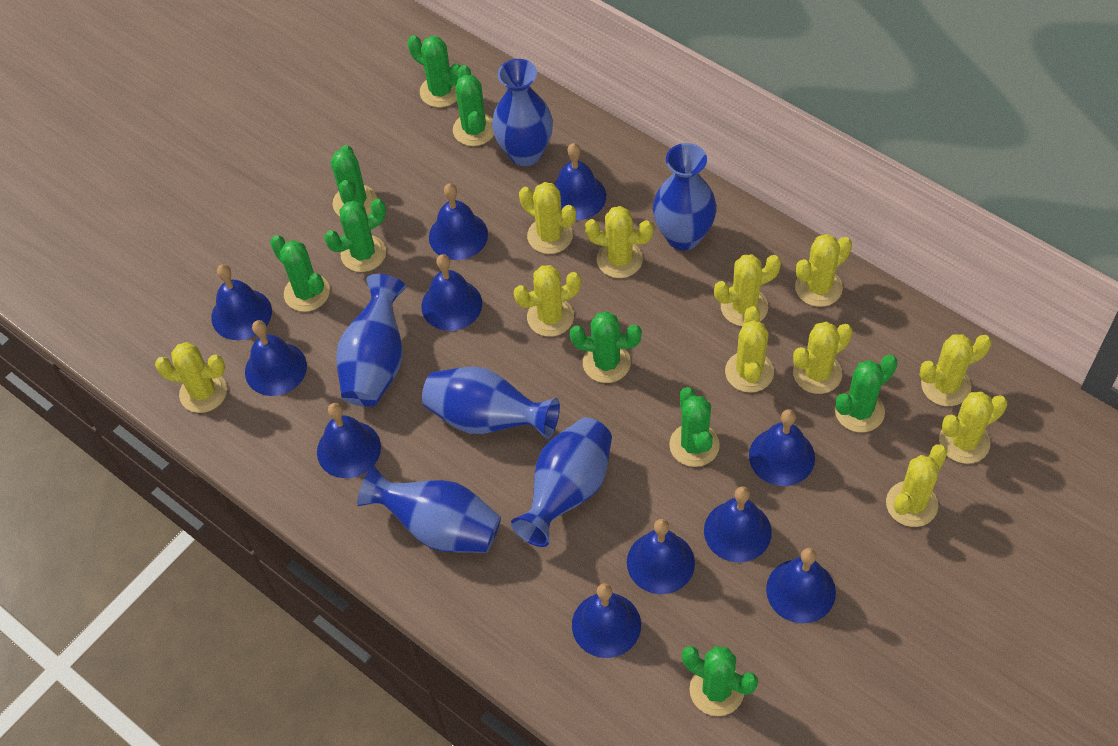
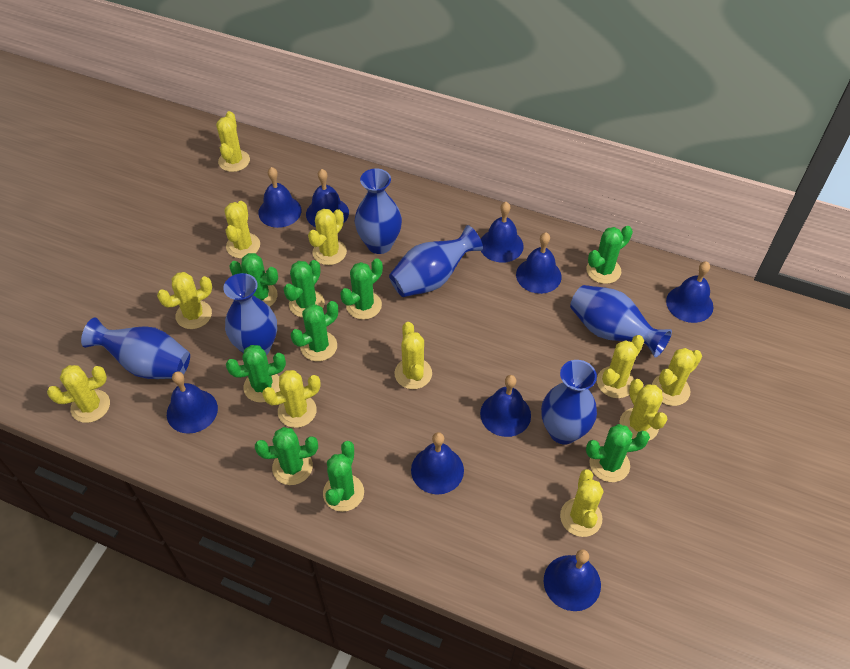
blue bell: [211,264,272,340] [245,320,307,396] [317,403,381,478] [421,254,482,331] [429,183,488,260] [554,143,606,220] [572,583,641,658] [627,519,695,594] [704,486,772,562] [749,409,815,486] [766,548,836,623] = 11 -> [167,372,218,434] [258,167,302,228] [306,169,349,227] [411,432,464,495] [480,375,531,437] [481,202,524,263] [516,232,562,294] [544,549,601,611] [666,261,713,323] = 9

